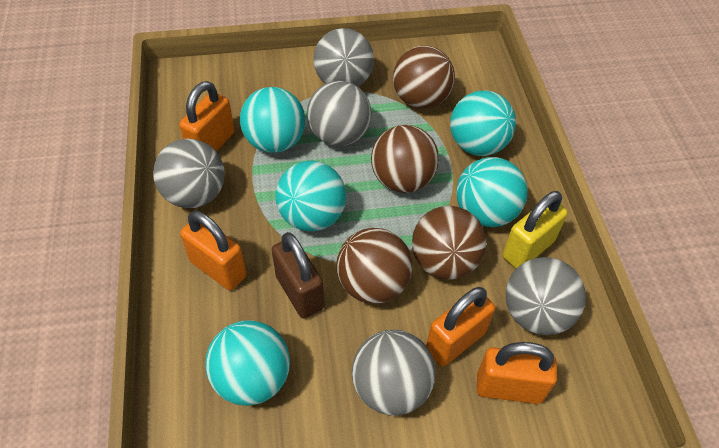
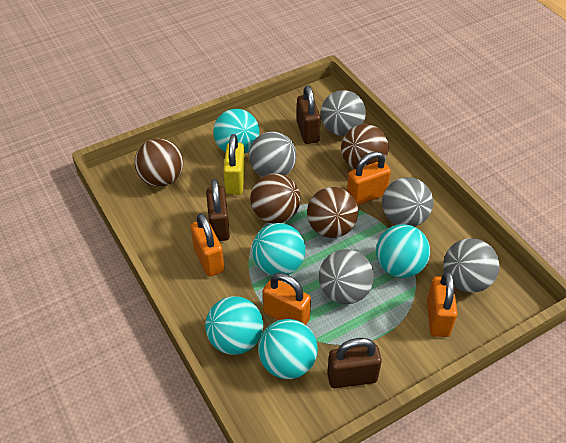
brown padlock: [272,232,324,318] = 1 -> [206,179,230,241] [297,85,321,144] [327,338,382,388] = 3

